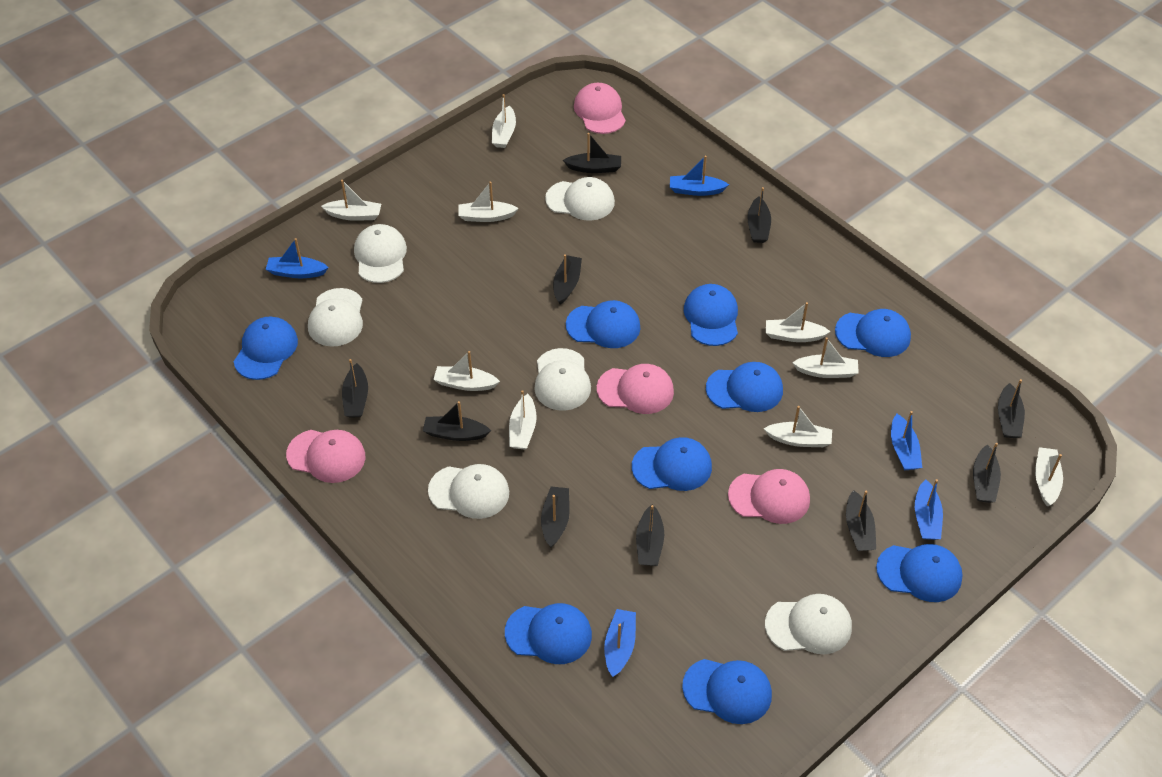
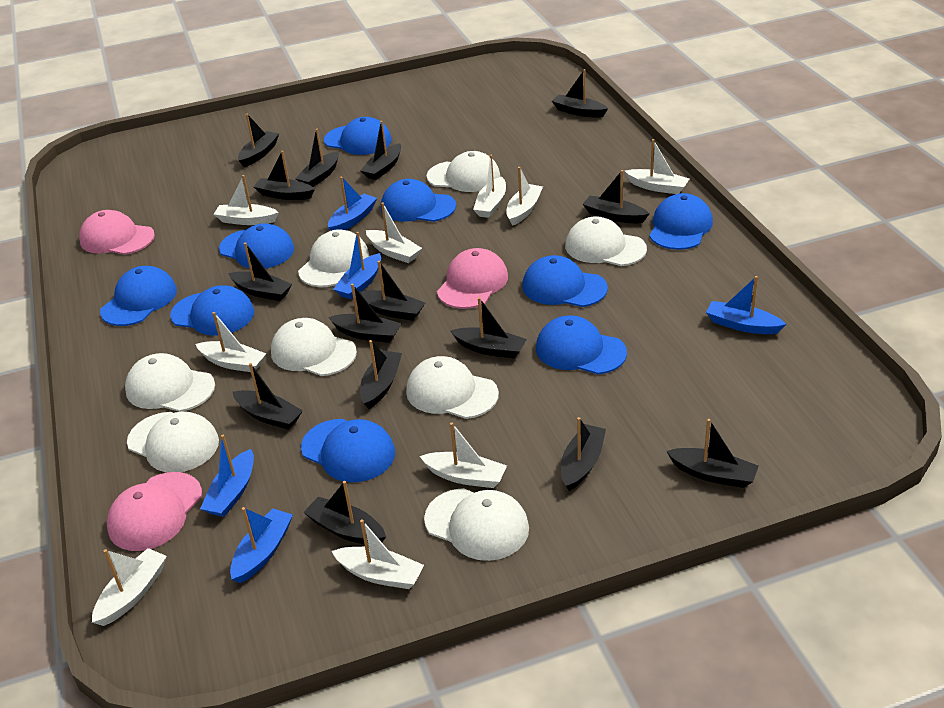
black boat: [342,359,368,418] [423,401,491,441] [541,487,570,548] [553,254,582,305] [563,133,621,173] [636,504,664,566] [747,187,771,243] [846,490,876,551] [973,443,1001,503] [998,379,1025,438] = 10 -> [228,242,292,301] [233,363,303,430] [238,114,279,167] [253,151,315,200] [295,129,339,187] [303,481,386,544] [329,284,401,343] [360,121,401,180] [360,261,425,321] [360,340,402,409] [451,297,527,359] [552,69,608,118] [561,417,606,491] [583,170,649,223] [666,419,759,488] = 15
pink cap: [286,430,365,483] [574,83,626,134] [597,364,674,414] [728,469,810,524] = 4 -> [79,210,155,255] [107,472,202,551] [437,248,508,309] = 3
white cap: [308,288,363,347] [354,224,407,283] [428,464,509,519] [534,348,591,411] [545,177,615,221] [765,594,852,654] = 6 -> [125,353,215,412] [127,411,219,472] [271,318,357,376] [298,229,369,287] [406,356,499,419] [424,488,529,561] [427,151,500,192] [565,216,647,266] = 8

